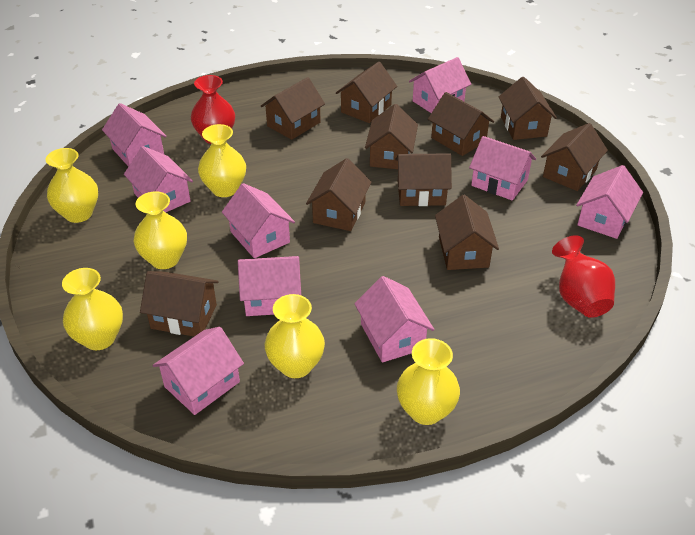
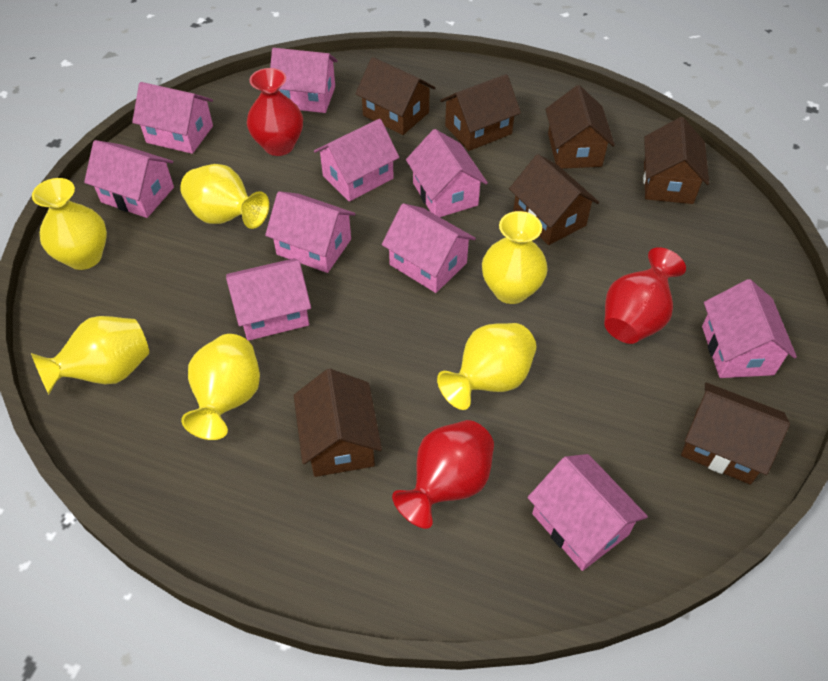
brown house: [140,271,219,336] [261,77,325,140] [306,158,372,231] [336,62,397,123] [365,104,418,169] [395,153,452,206] [428,92,494,156] [435,195,499,270] [499,77,557,140] [541,123,608,191] = 10 -> [294,369,382,477] [355,57,435,135] [440,74,521,151] [509,154,599,245] [545,85,615,169] [643,117,709,204] [681,383,790,485] = 7
pink house: [102,103,166,167] [124,146,193,213] [152,327,244,415] [222,183,295,258] [238,256,301,316] [354,276,434,363] [409,57,471,113] [469,136,536,201] [576,165,643,239] = 9 -> [84,140,174,218] [132,82,213,154] [226,258,311,341] [265,191,356,273] [270,48,338,113] [314,119,399,202] [382,203,476,293] [406,129,488,217] [528,454,648,571] [702,279,797,378] = 10
red vase: [191,75,235,144] [552,235,615,318] = 2 -> [247,68,303,156] [392,420,494,529] [604,247,686,344] = 3

